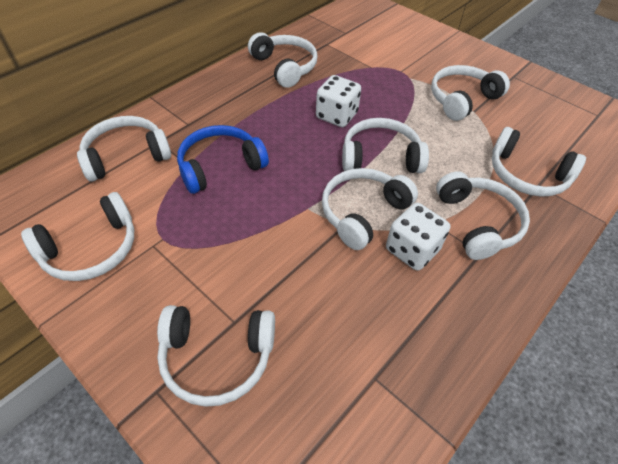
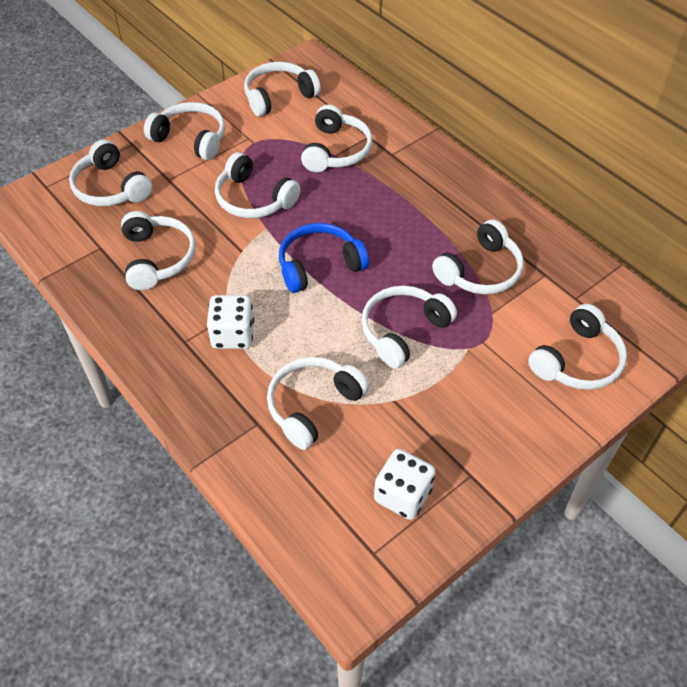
white headphones: [21,192,134,281] [77,116,171,182] [157,305,275,407] [248,32,317,88] [322,168,418,250] [342,118,429,173] [431,65,510,121] [436,171,530,260] [492,127,586,197] = 9 -> [69,139,153,206] [121,211,196,290] [144,102,225,160] [215,152,301,218] [244,62,321,117] [267,357,369,450] [301,105,372,172] [361,286,457,368] [432,220,524,295] [528,304,627,390] = 10

